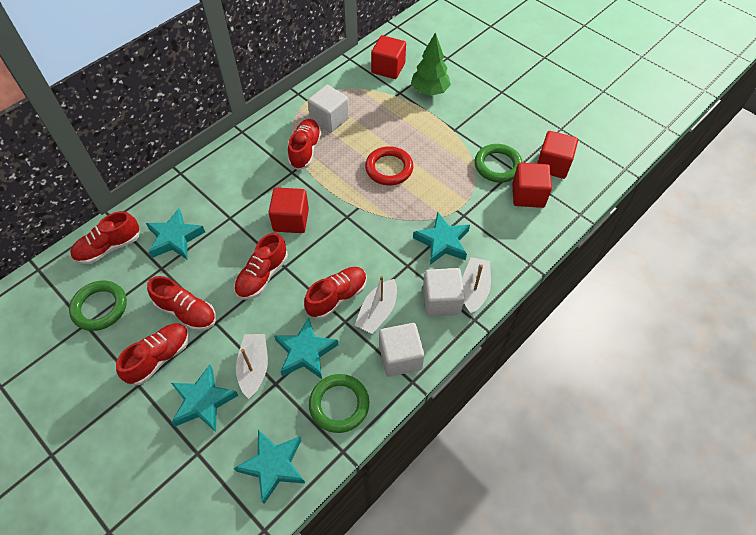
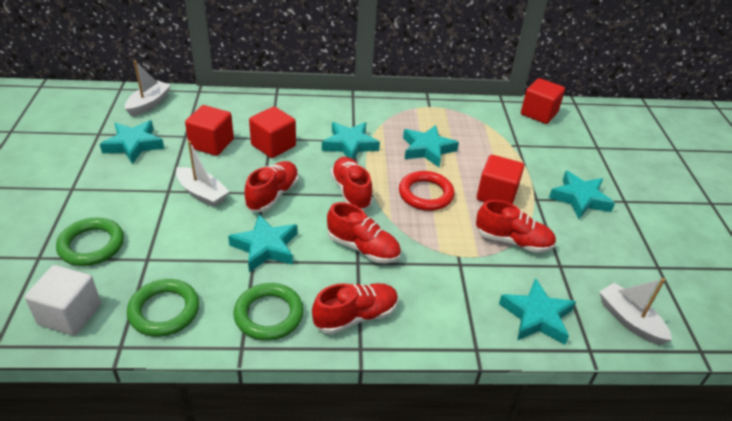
green tree: [411,32,451,96] = 1 -> none = 0
red shoe: [70,211,140,264] [116,323,189,385] [147,276,216,331] [234,233,288,300] [288,119,322,170] [304,267,367,319] = 6 -> [245,161,299,212] [312,283,398,334] [327,202,401,263] [331,157,373,210] [476,200,556,253] = 5
turquoise star: [146,208,205,259] [171,365,239,432] [234,429,305,504] [274,317,339,379] [413,212,470,265] = 5 -> [100,120,164,164] [228,214,297,272] [322,122,380,160] [403,125,459,167] [499,278,576,345] [549,171,615,219] = 6
white cube: [308,85,349,133] [379,323,424,377] [423,268,465,316] = 3 -> [25,265,101,336] = 1

